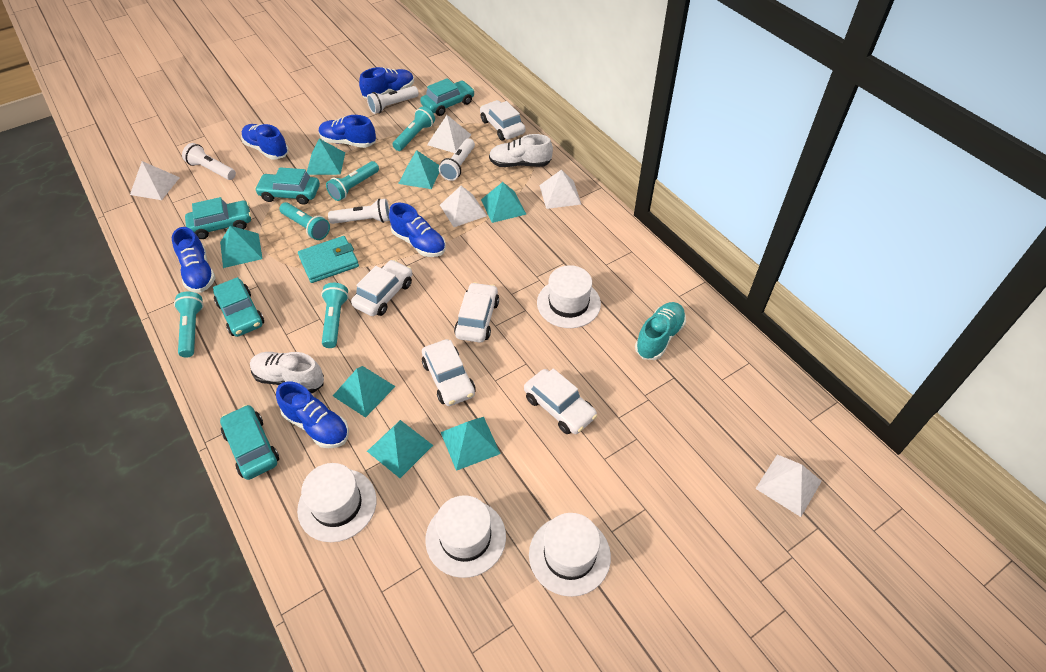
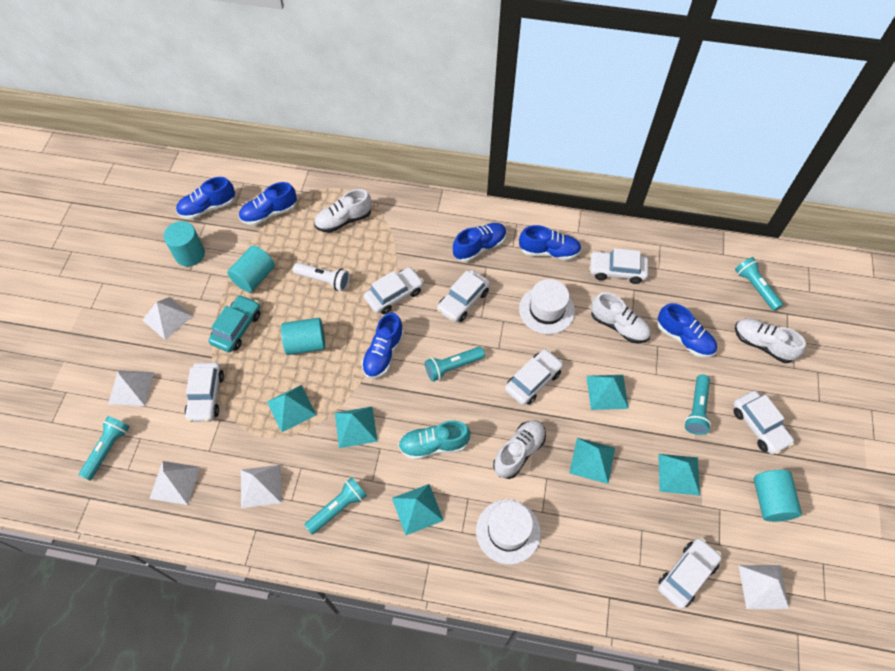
turquoise car: [185,197,251,239] [213,277,264,337] [220,405,279,480] [255,167,320,205] [420,78,475,116] = 5 -> [208,295,260,352] = 1
turquoise cylinder: none = 0 -> [164,221,205,266] [227,246,275,292] [281,318,325,355] [754,470,802,522] = 4
turquoise pyramid: [220,226,263,268] [307,139,345,175] [333,366,396,418] [367,420,433,478] [398,150,439,189] [441,417,501,471] [481,182,526,223] = 7 -> [267,385,316,432] [335,407,378,448] [392,484,444,536] [569,438,615,484] [586,375,629,410] [658,454,700,496] = 6
turquoise wallet: [298,236,359,283] = 1 -> none = 0
white car: [351,260,412,316] [422,339,475,406] [454,282,499,343] [480,100,526,140] [524,368,597,434] = 5 -> [185,362,224,422] [364,267,424,314] [437,270,490,323] [505,349,563,405] [589,248,648,284] [658,538,722,609] [733,391,794,454] = 7
white flashlight: [182,143,236,180] [328,198,390,224] [367,86,419,114] [439,138,475,181] = 4 -> [293,263,350,291] = 1
white hat: [297,463,377,542] [425,495,506,578] [529,513,611,597] [537,265,601,328] = 4 -> [476,499,541,565] [519,279,575,334] = 2
white shoe: [250,352,324,393] [489,134,553,167] = 2 -> [314,189,372,233] [493,420,546,479] [591,292,651,343] [735,318,806,363] = 4

